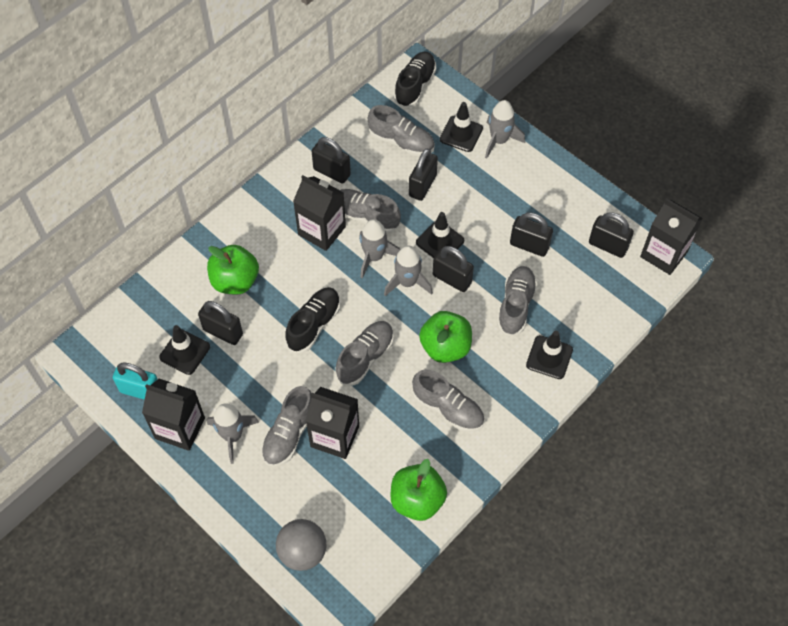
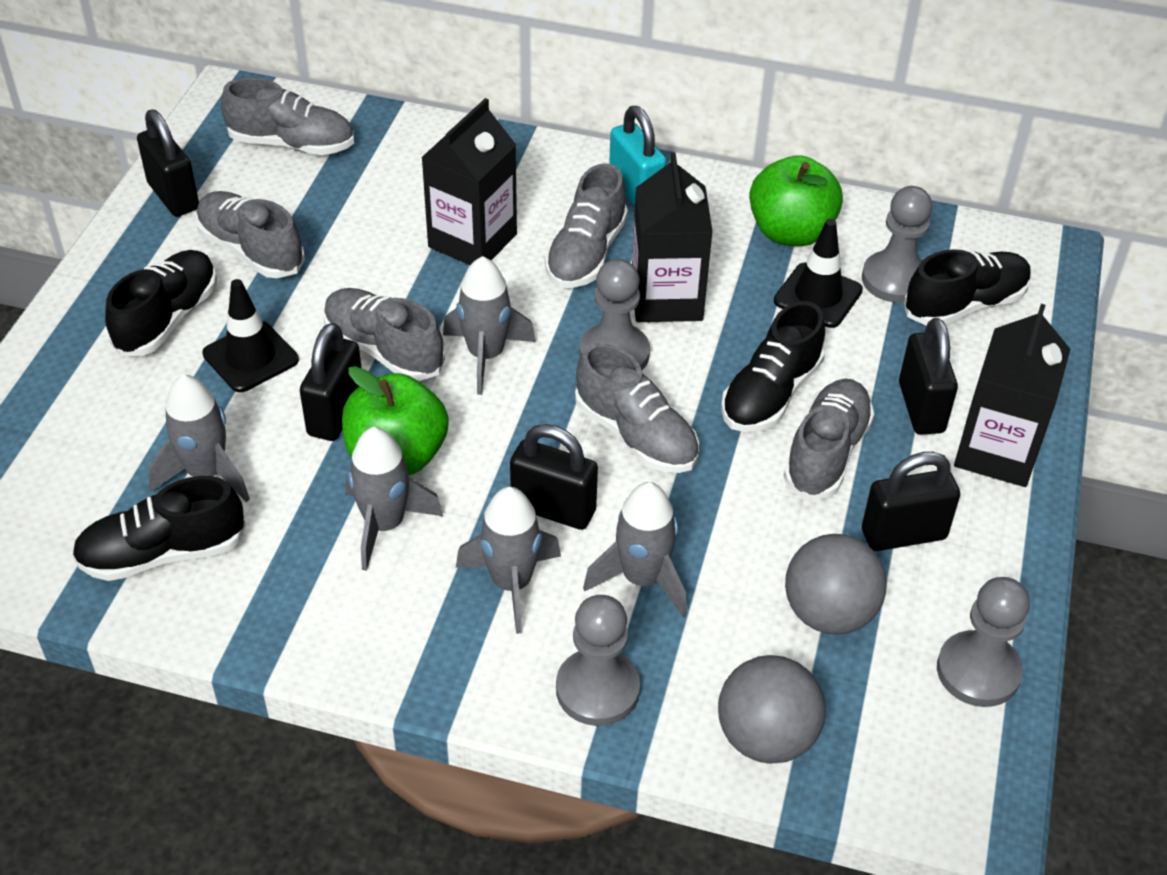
black carton: [142,379,205,451] [293,175,346,251] [306,387,359,459] [640,199,703,275] = 4 -> [421,98,517,265] [632,152,713,322] [954,304,1070,487] = 3
black padlock: [198,301,243,345] [312,137,351,184] [409,148,438,201] [433,246,474,292] [510,213,553,257] [589,212,634,258] = 6 -> [137,109,199,217] [300,323,362,441] [510,424,598,530] [862,452,960,551] [899,318,958,434] = 5
black shoe: [285,287,341,353] [394,52,436,108] = 2 -> [72,476,246,581] [105,250,217,356] [721,301,825,432] [904,249,1032,326] = 4
black traffic cone: [159,325,210,375] [416,212,464,258] [440,102,483,152] [526,331,573,379] = 4 -> [202,279,299,392] [774,219,863,328] = 2
green apple: [207,245,259,295] [390,459,447,521] [419,311,472,363] = 3 -> [342,366,449,475] [749,155,843,246] = 2
grey ball: [276,519,327,571] = 1 -> [718,655,826,764] [785,534,887,635] = 2
grey pawn: none = 0 -> [556,595,640,726] [579,259,650,370] [862,186,932,303] [937,577,1030,707] = 4
grey rocket: [207,403,259,464] [359,219,400,278] [384,245,433,296] [485,100,525,159] = 4 -> [148,374,250,502] [346,427,443,571] [443,256,536,395] [456,487,561,634] [583,482,687,617] = 5

